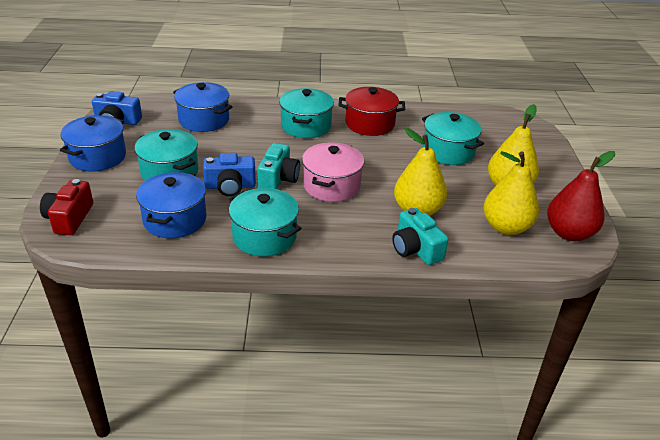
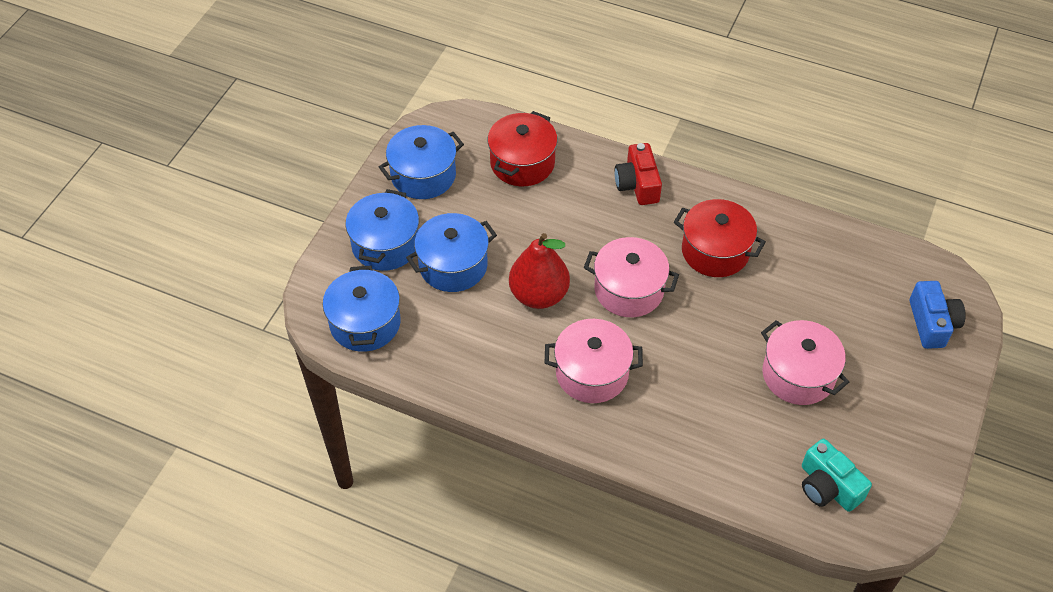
blue camera: [92,91,142,125] [203,153,256,197] = 2 -> [910,281,966,349] = 1
blue pot: [60,115,126,171] [136,172,206,238] [173,82,232,132] = 3 -> [323,266,401,352] [346,189,419,271] [379,125,464,199] [406,213,497,292] = 4
pink pot: [302,142,364,202] = 1 -> [545,319,643,403] [584,237,679,317] [761,320,849,405] = 3
red pot: [338,87,405,136] = 1 -> [488,111,558,186] [674,199,766,277] = 2
turquoise camera: [257,143,300,189] [392,208,448,265] = 2 -> [802,439,872,512] = 1
turquoise pot: [135,129,198,181] [229,188,302,257] [279,88,334,138] [422,112,484,165] = 4 -> none = 0
yellow pear: [394,128,447,216] [483,151,539,235] [488,104,539,186] = 3 -> none = 0

